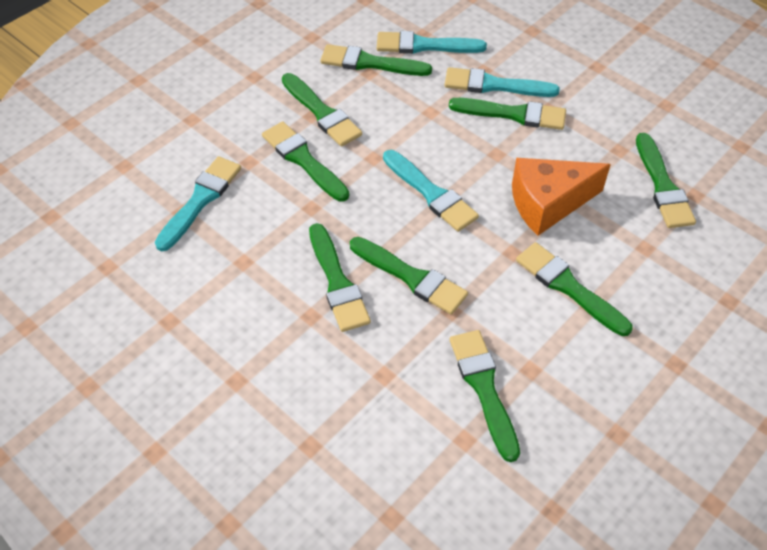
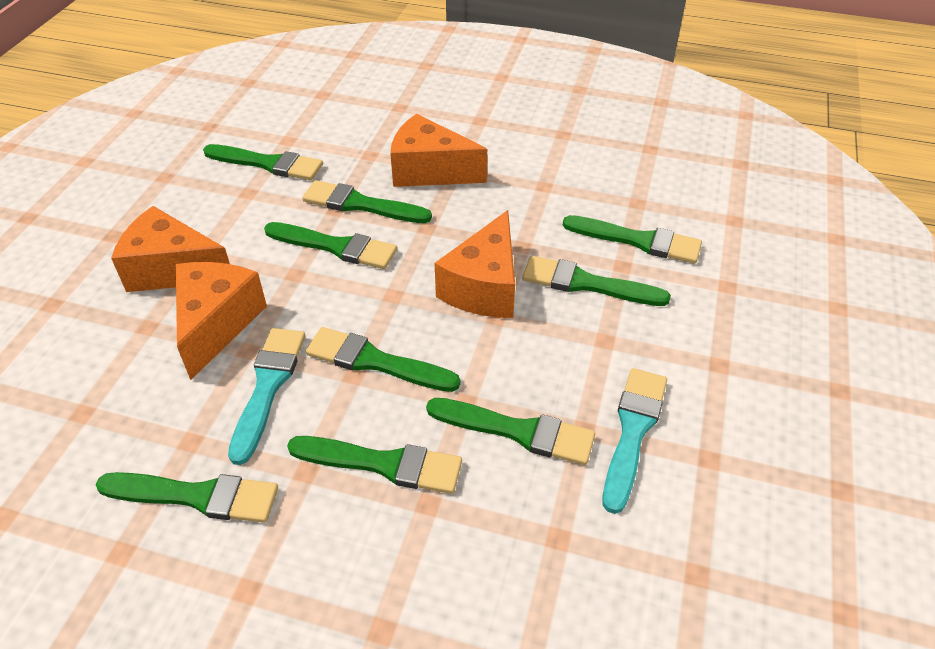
orange cheese: [512,158,611,236] = 1 -> [111,206,230,292] [176,262,267,380] [390,114,487,187] [435,210,515,318] = 4
turquoise brush: [155,156,241,251] [377,31,487,54] [383,150,479,232] [444,67,560,97] = 4 -> [228,328,305,465] [602,368,667,514] = 2

